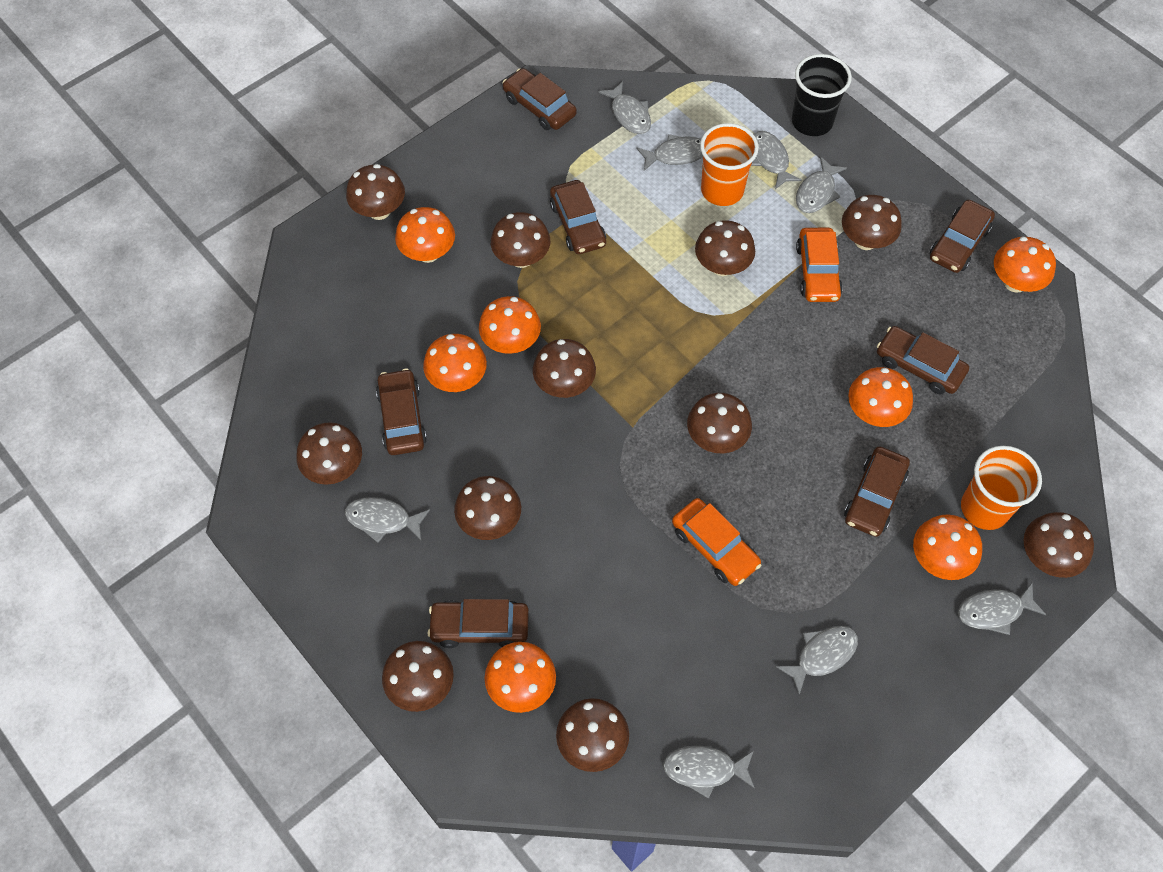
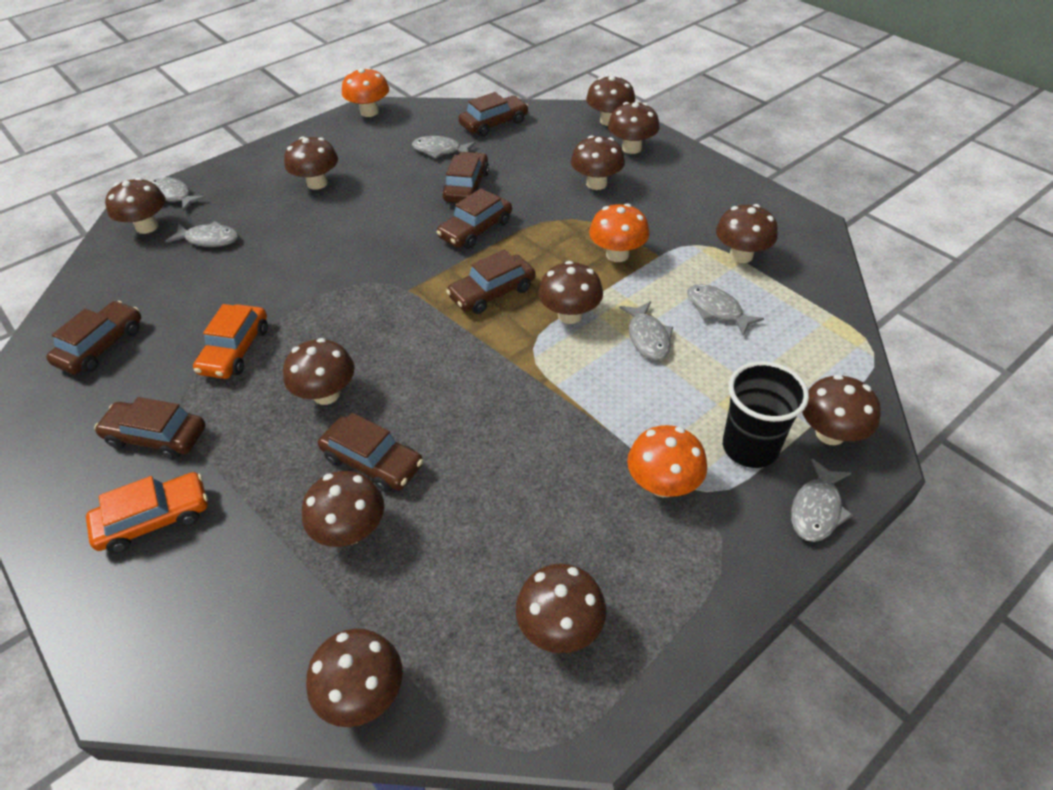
brown mushroom: [296,422,362,485] [346,164,405,220] [382,641,454,712] [454,476,521,540] [491,212,550,268] [533,339,596,398] [556,698,629,772] [687,393,752,454] [695,220,755,276] [842,195,902,250] [1024,512,1094,578] = 11 -> [105,178,165,234] [283,338,354,405] [284,137,338,190] [302,471,384,547] [306,628,403,727] [516,563,606,653] [538,261,603,324] [571,135,625,190] [586,76,635,126] [608,102,660,154] [716,204,778,263] [802,375,881,445] = 12
grey fish: [345,497,430,543] [598,81,651,134] [637,134,703,171] [663,745,755,799] [751,131,802,189] [776,626,858,695] [796,156,847,213] [958,583,1046,635] = 8 -> [151,177,206,211] [165,221,238,247] [412,136,476,159] [620,301,673,360] [687,284,764,336] [791,459,853,542] = 6
orange cup: [700,123,759,206] [961,446,1042,530] = 2 -> none = 0
orange mushroom: [395,207,455,263] [423,334,487,392] [479,296,541,354] [485,642,556,713] [848,367,913,427] [913,514,982,580] [994,237,1056,293] = 7 -> [342,67,389,117] [589,203,650,262] [627,425,707,497] = 3

